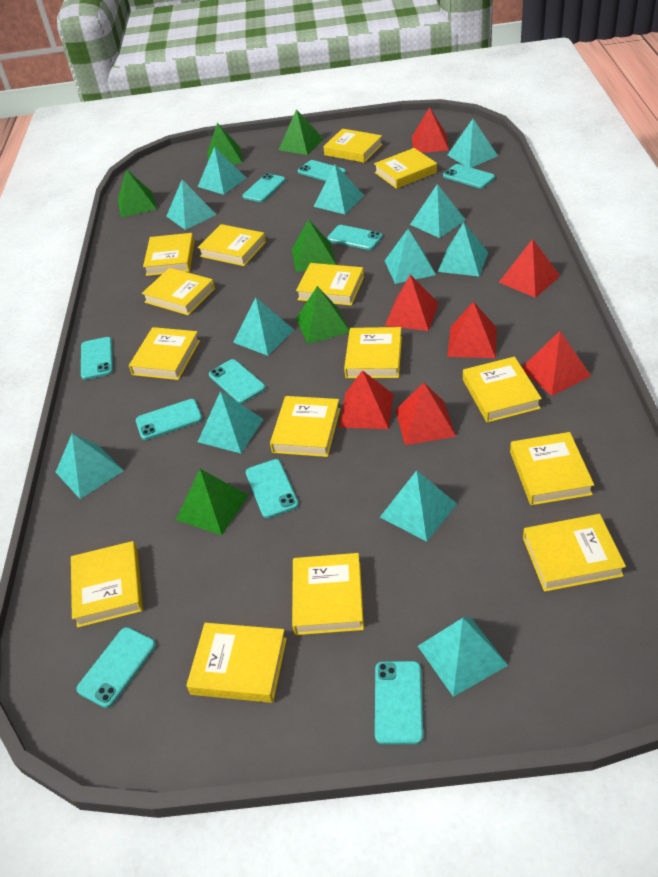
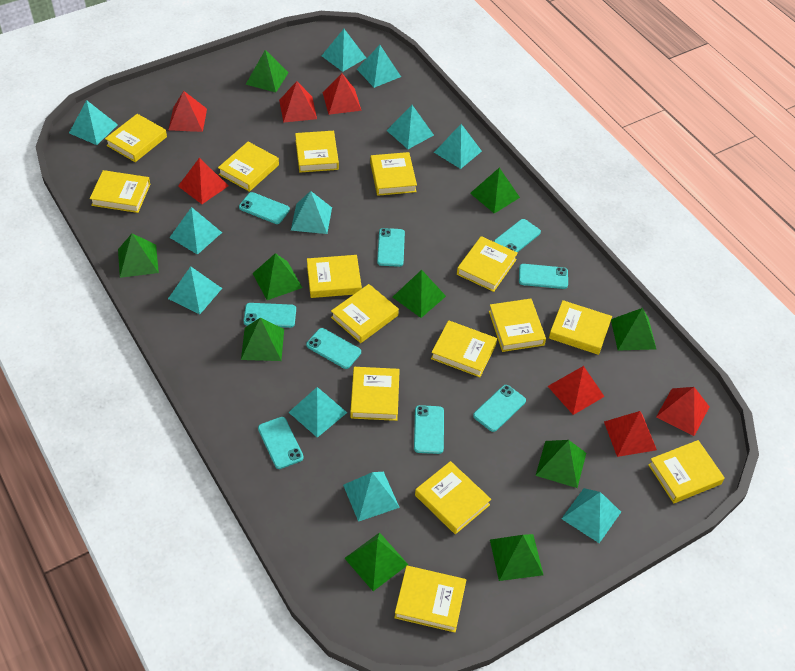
green pyramid: [118,169,157,218] [176,469,249,535] [207,123,242,165] [279,109,324,155] [292,219,336,272] [296,286,349,344] = 6 -> [118,233,159,278] [241,318,284,361] [245,50,289,93] [252,253,302,300] [345,532,408,591] [393,270,446,318] [470,168,520,214] [490,534,543,581] [535,440,586,488] [611,308,656,351] = 10
turquoise phone: [76,627,156,708] [81,337,113,380] [136,399,202,440] [209,359,266,403] [242,173,286,202] [246,459,299,518] [298,160,346,181] [327,225,383,250] [375,661,423,744] [443,164,495,188] = 10 -> [239,192,290,224] [244,303,296,328] [258,417,304,469] [306,328,361,369] [377,228,405,267] [414,405,444,454] [473,385,526,432] [494,219,541,253] [519,264,568,289] = 9
turquoise pyramid: [55,433,124,499] [166,180,216,230] [198,147,246,195] [198,391,264,453] [233,297,294,356] [313,164,364,214] [380,470,457,542] [385,229,436,284] [410,184,466,238] [418,617,508,697] [438,222,488,276] [447,119,498,168] = 12 -> [69,100,118,145] [168,266,222,314] [169,207,222,255] [289,387,347,438] [291,191,332,234] [322,29,366,72] [343,472,400,522] [357,45,401,88] [386,105,434,149] [434,124,482,169] [561,488,621,543] = 11

